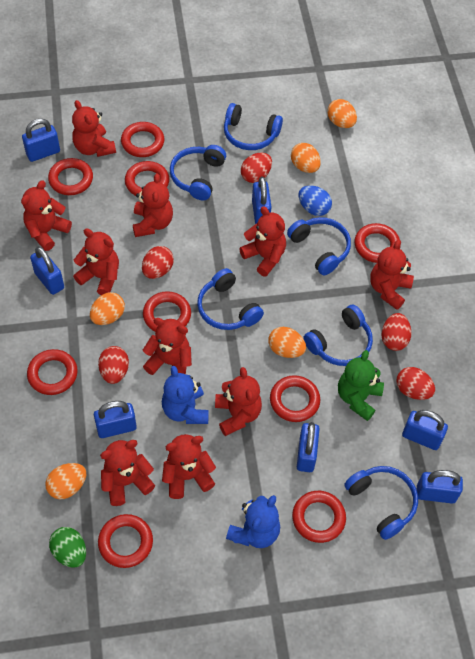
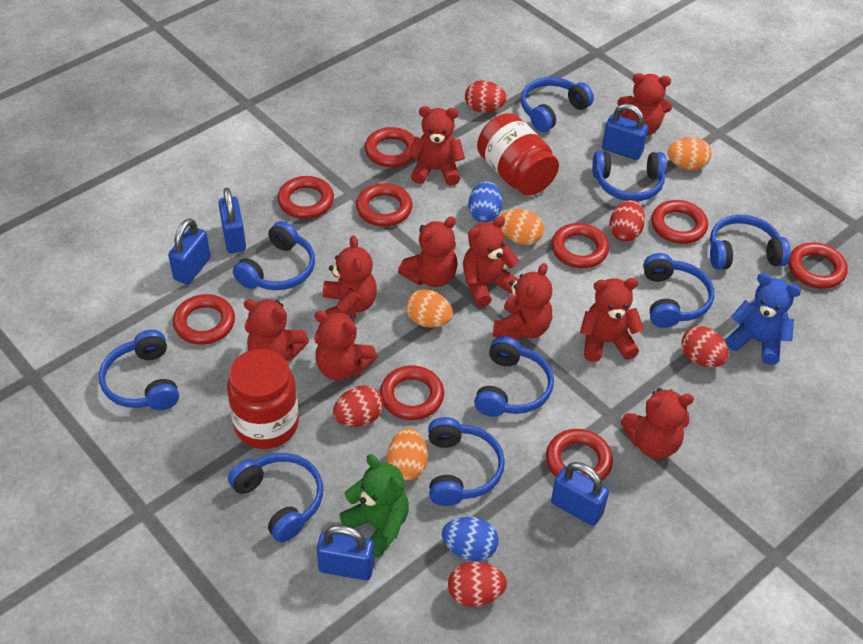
blue egg: [298,185,332,216] = 1 -> [442,517,499,561] [468,181,503,222] = 2
blue headphones: [170,145,226,200] [197,268,264,330] [224,103,283,150] [287,217,351,275] [304,304,373,366] [344,466,418,540] = 6 -> [99,330,179,410] [228,453,323,542] [233,221,315,290] [428,417,505,506] [474,336,554,417] [521,77,594,132] [592,151,666,201] [643,253,714,328] [710,215,791,270] = 9
blue padlock: [22,118,60,162] [30,246,64,295] [94,401,137,438] [252,176,271,224] [297,422,320,472] [402,410,448,450] [417,470,463,504] = 7 -> [168,219,211,284] [218,188,246,253] [317,525,374,580] [551,462,609,526] [602,104,648,160] = 5
blue teddy bear: [162,366,209,424] [226,495,280,548] = 2 -> [726,273,801,365] = 1
green egg: [49,527,86,568] = 1 -> none = 0
orange egg: [45,463,86,499] [90,292,125,325] [268,327,306,358] [291,143,321,173] [327,99,357,128] = 5 -> [387,428,428,480] [406,289,453,328] [501,209,544,245] [668,137,711,170] = 4
red jar: none = 0 -> [227,349,299,449] [477,113,559,196] = 2

